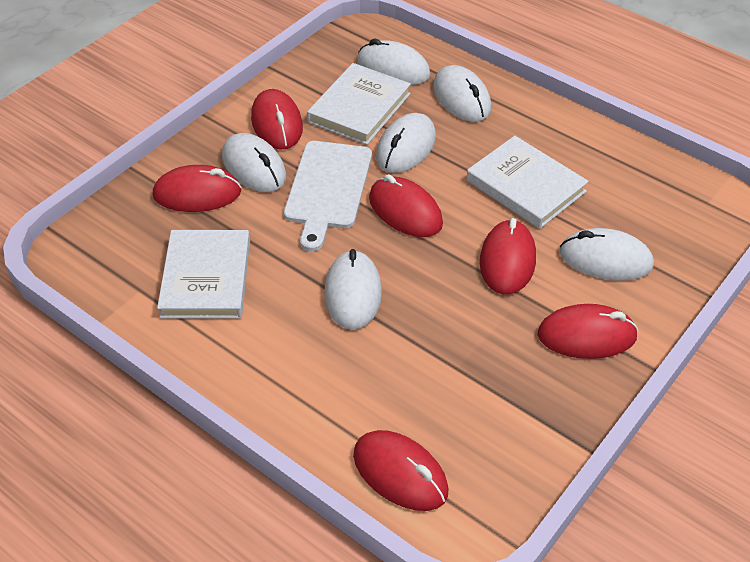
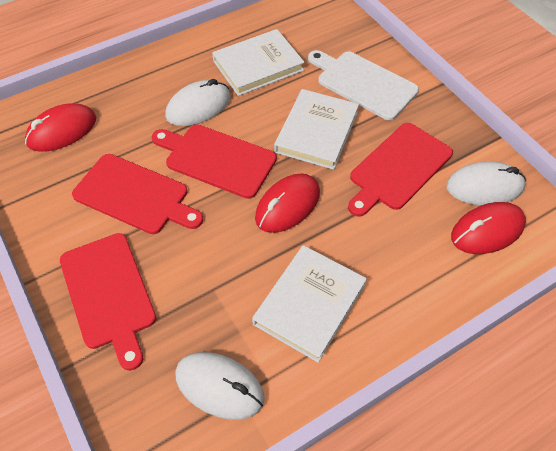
red cutting board: none = 0 -> [60,233,156,371] [72,154,203,234] [152,124,277,199] [348,123,453,217] = 4
red mouse: [153,165,241,212] [251,89,303,149] [353,430,448,511] [369,174,443,237] [480,218,536,295] [537,304,638,359] = 6 -> [25,103,96,152] [255,174,320,233] [451,202,526,254] = 3
white mouse: [222,133,286,192] [324,249,382,330] [357,39,430,85] [376,113,436,173] [433,65,491,122] [560,228,654,280] = 6 -> [165,79,230,126] [175,352,265,420] [447,162,526,205] = 3

